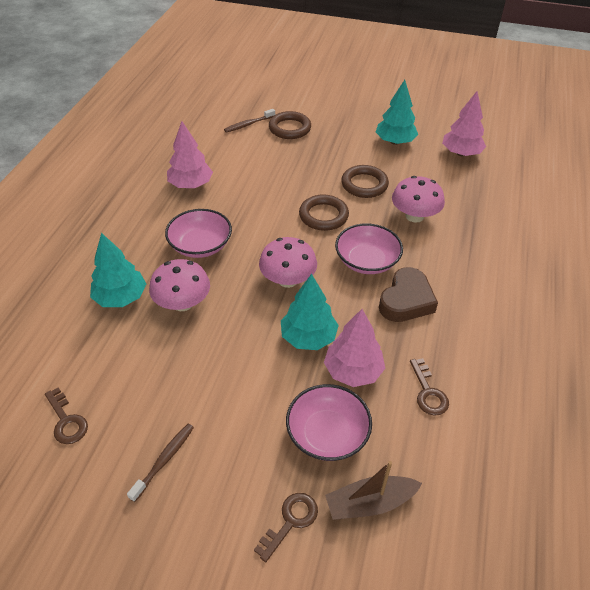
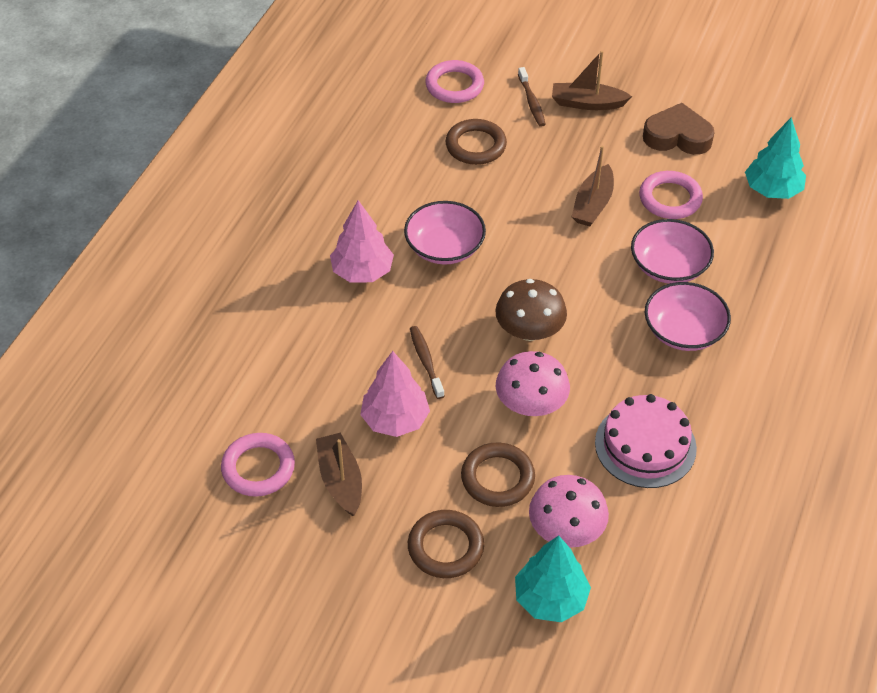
brown boat: [325,461,422,520] = 1 -> [316,433,362,516] [552,51,632,110] [572,145,614,227] = 3
brown key: [45,387,88,444] [254,493,318,562] [410,358,449,415] = 3 -> none = 0
brown mushroom: none = 0 -> [495,279,567,341] = 1
pink cake: none = 0 -> [595,394,697,488] = 1
pink mushroom: [149,259,210,311] [259,237,317,288] [392,176,445,223] = 3 -> [496,351,570,416] [529,475,609,548] = 2
pink ring: none = 0 -> [221,433,295,497] [425,60,484,103] [639,171,703,219] = 3
pink tree: [167,121,213,188] [324,309,385,387] [442,91,486,156] = 3 -> [330,200,394,283] [360,351,430,437] = 2
turquoise tree: [90,233,146,307] [281,274,339,350] [376,80,418,145] = 3 -> [515,536,591,622] [745,117,806,199] = 2

